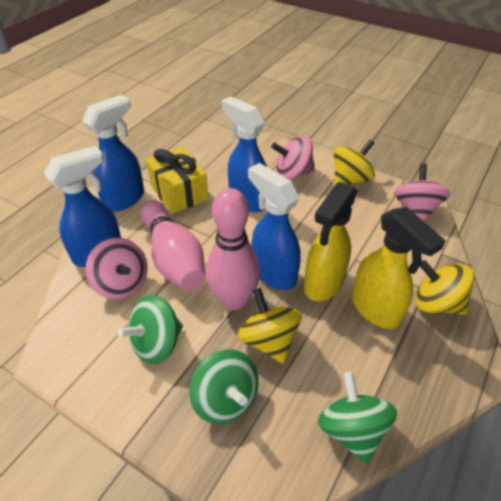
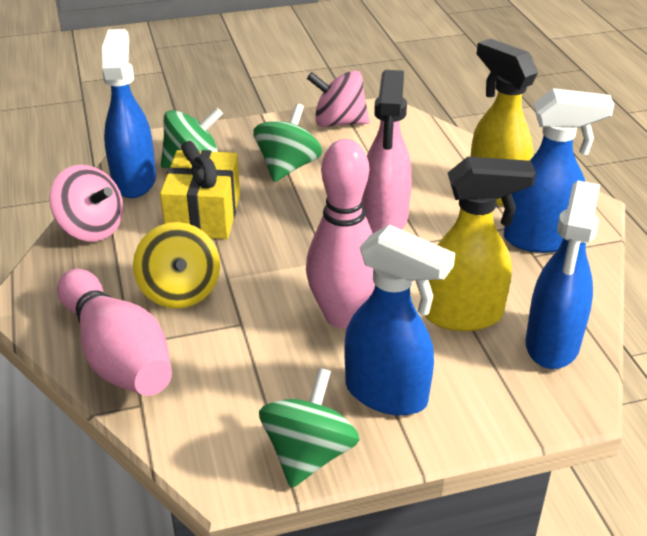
pink spinning top: [85,238,148,299] [271,135,315,180] [394,164,450,221] = 3 -> [50,165,123,242] [307,70,370,127] = 2
pink spray bottle: none = 0 -> [362,70,412,233] = 1
yellow spinning top: [237,288,302,364] [334,140,375,185] [415,260,475,315] = 3 -> [133,222,220,309] = 1

